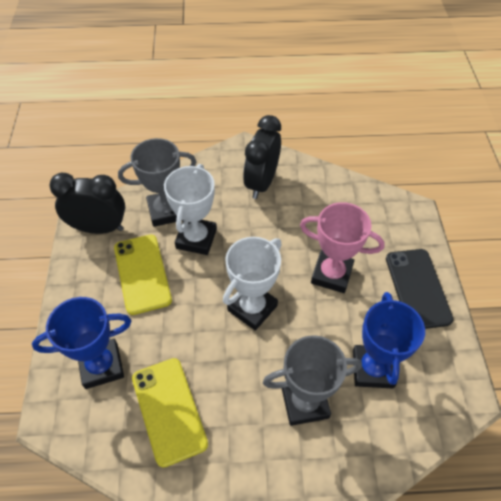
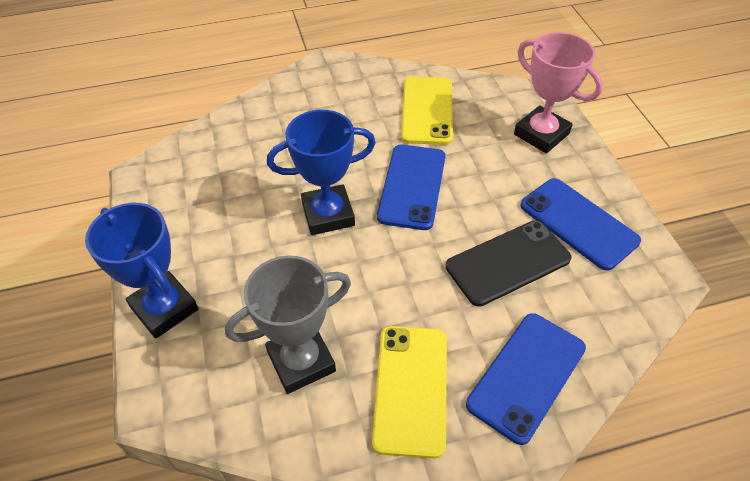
black clock: [49,173,125,234] [243,115,281,199] = 2 -> none = 0
blue phone: none = 0 -> [377,145,446,230] [466,313,586,445] [520,178,641,271] = 3
grey trophy: [118,138,197,227] [263,335,362,426] = 2 -> [225,256,351,394] = 1
white trophy: [164,164,217,255] [223,237,282,331] = 2 -> none = 0

